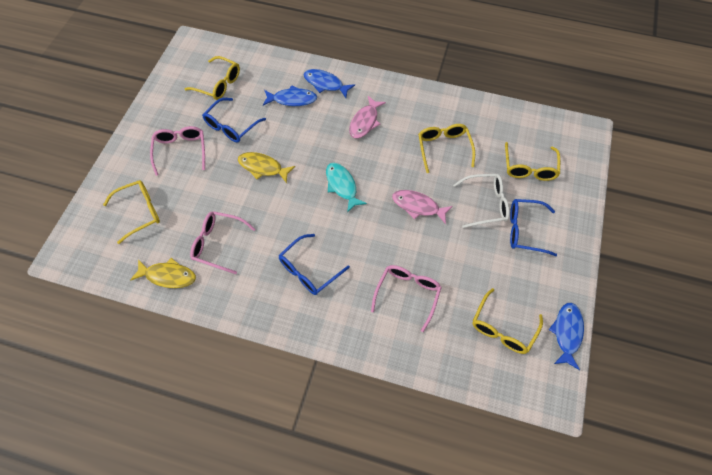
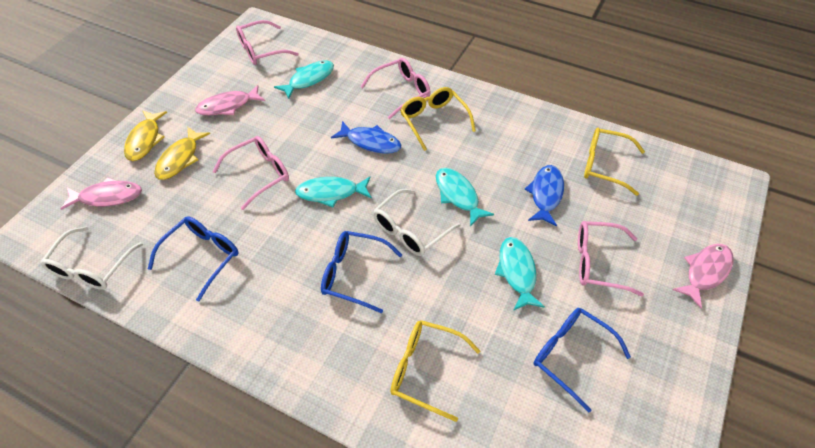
blue fish: [263,85,317,106] [304,69,355,98] [549,303,584,370] = 3 -> [331,121,401,154] [524,165,564,227] = 2
pink fish: [349,96,386,138] [392,190,453,224] = 2 -> [61,177,142,210] [195,85,265,115] [672,244,734,308] = 3
pink glasses: [150,126,205,176] [190,211,256,274] [371,265,442,332] = 3 -> [212,136,289,210] [236,20,299,65] [361,58,431,119] [578,221,644,297] = 4
turquoise fish: [326,163,367,213] = 1 -> [274,61,334,99] [295,177,372,207] [436,168,494,227] [495,237,545,311] = 4
white glasses: [453,174,510,228] = 1 -> [40,227,143,290] [373,189,461,256] = 2
yellow glasses: [103,180,160,244] [185,56,240,100] [418,124,475,173] [473,288,543,354] [505,142,560,181] = 5 -> [390,320,480,422] [400,87,476,151] [584,128,645,196] = 3

